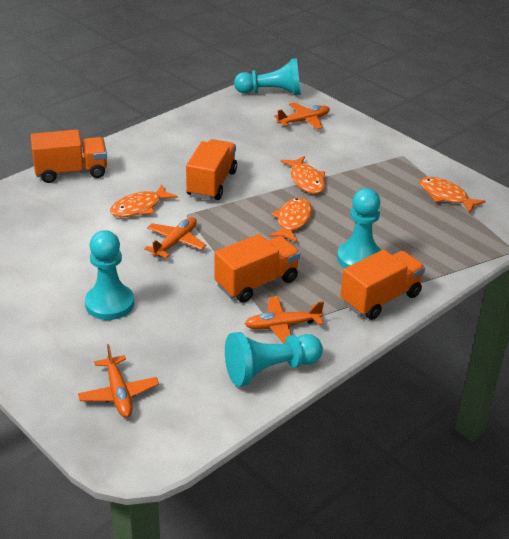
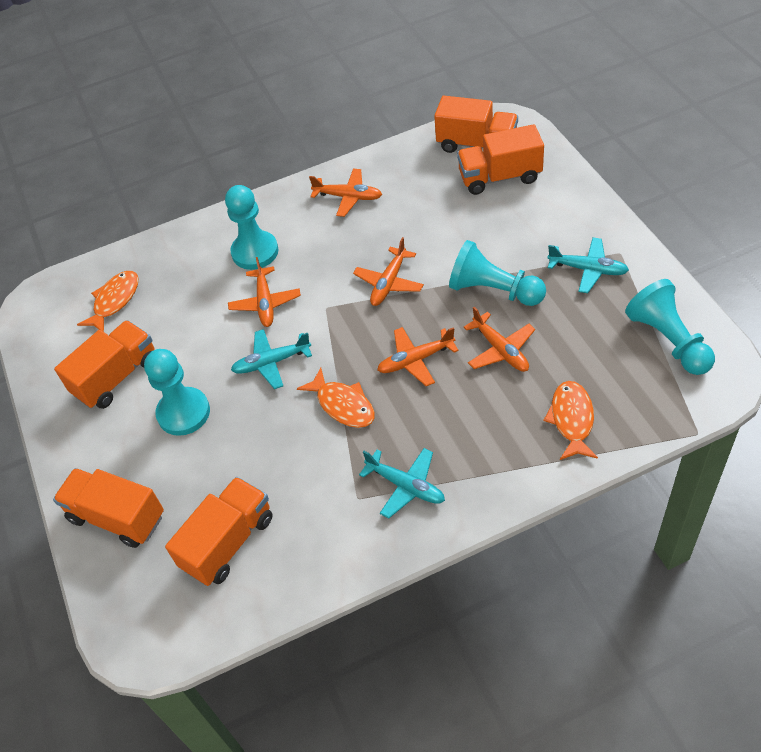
orange fish: [110,184,178,217] [269,198,312,242] [281,156,325,194] [419,177,486,213] = 4 -> [77,271,138,332] [297,368,375,428] [543,381,598,460] = 3
orange plane: [78,344,159,418] [144,217,206,258] [245,296,324,344] [274,102,330,129] = 4 -> [228,257,301,327] [309,169,382,217] [353,237,424,306] [377,327,459,386] [464,307,535,372] = 5
orange truck: [31,130,107,183] [186,139,237,200] [214,234,300,303] [341,249,425,320] = 4 -> [53,468,164,548] [54,320,155,409] [165,477,273,586] [434,96,518,153] [457,124,544,195] = 5
turquoise plane: none = 0 -> [231,329,312,389] [359,448,445,518] [547,237,629,293] = 3

